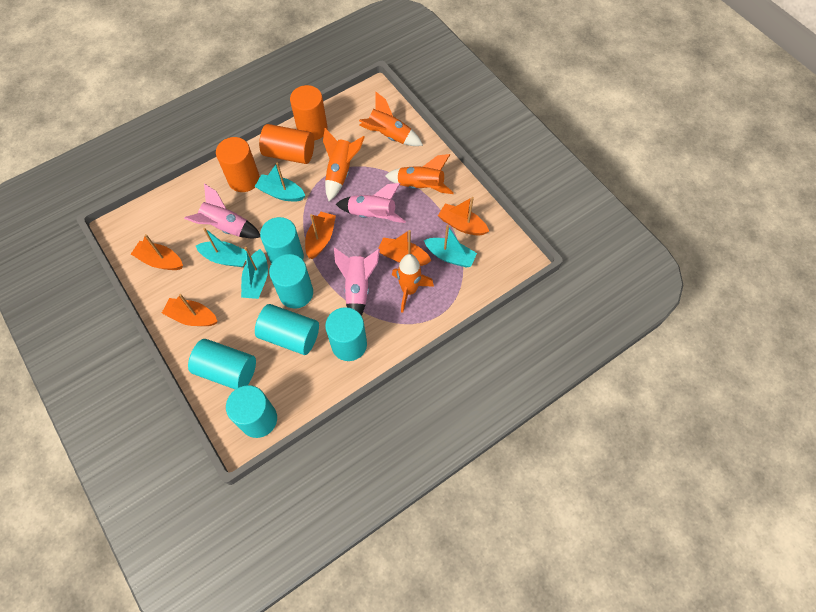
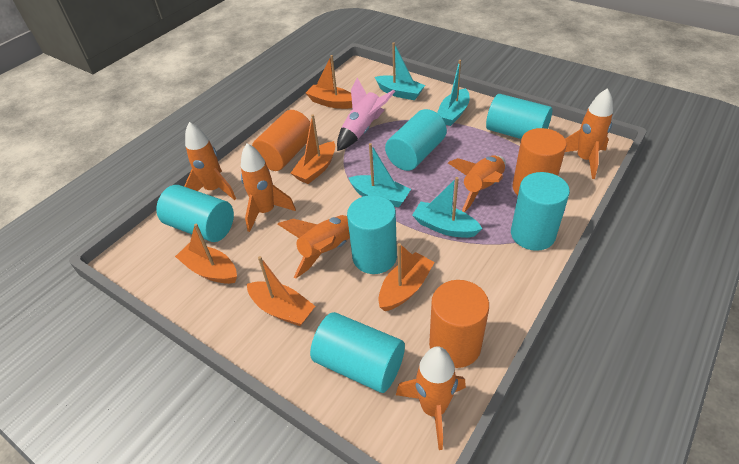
orange rocket: [323,128,365,201] [359,91,423,146] [385,154,454,194] [392,254,434,313] = 4 -> [184,122,236,200] [241,143,296,232] [277,215,350,279] [396,346,466,450] [448,155,506,212] [565,88,613,179] = 6
pink rocket: [184,183,260,238] [334,248,380,316] [336,183,406,223] = 3 -> [337,78,395,151] = 1

